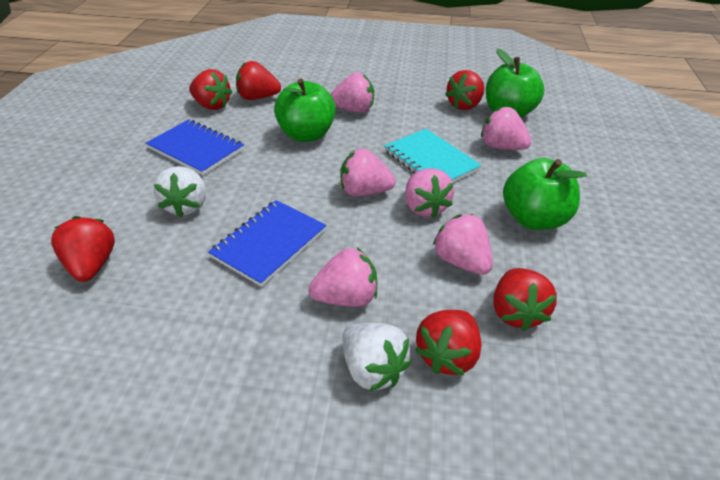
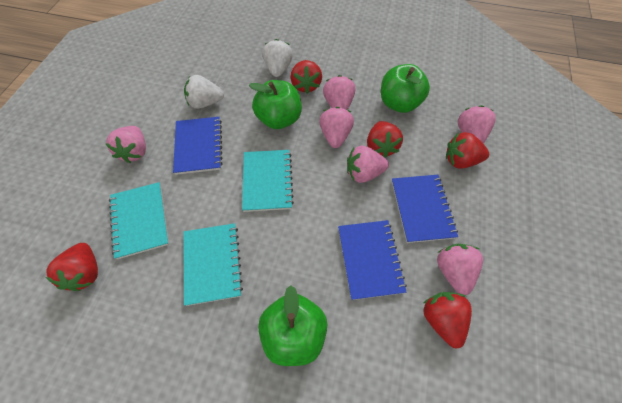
blue notebook: [146,119,244,175] [208,200,327,287] = 2 -> [173,117,223,175] [338,220,407,300] [392,175,458,243] = 3
red strawberry: [51,216,115,282] [189,69,232,110] [236,61,281,100] [415,310,482,375] [445,70,484,110] [493,268,557,331] = 6 -> [45,243,98,291] [290,60,322,94] [367,121,403,158] [423,292,472,348] [446,132,489,169] = 5
turquoise notebook: [384,129,482,182] = 1 -> [109,182,169,259] [183,223,243,306] [242,150,294,212] = 3

